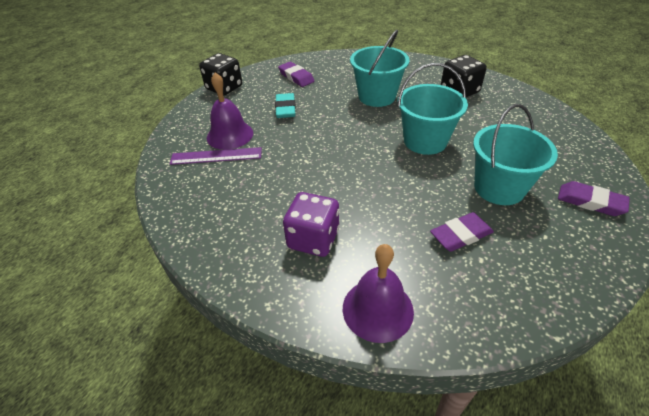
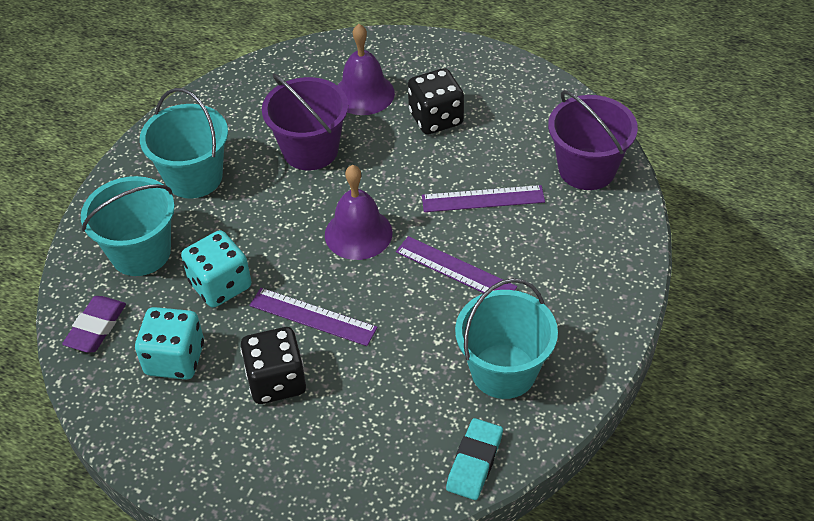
purple bucket: none = 0 -> [262,73,348,170] [548,90,638,190] = 2
purple dice: [283,192,339,257] = 1 -> none = 0
purple eraser: [278,62,315,87] [430,212,494,252] [558,181,630,216] = 3 -> [62,296,126,353] = 1
purple ruler: [170,147,262,165] = 1 -> [249,288,377,346] [396,236,517,293] [422,185,545,212] = 3
turquoise dice: none = 0 -> [135,307,204,380] [181,230,252,308] = 2

